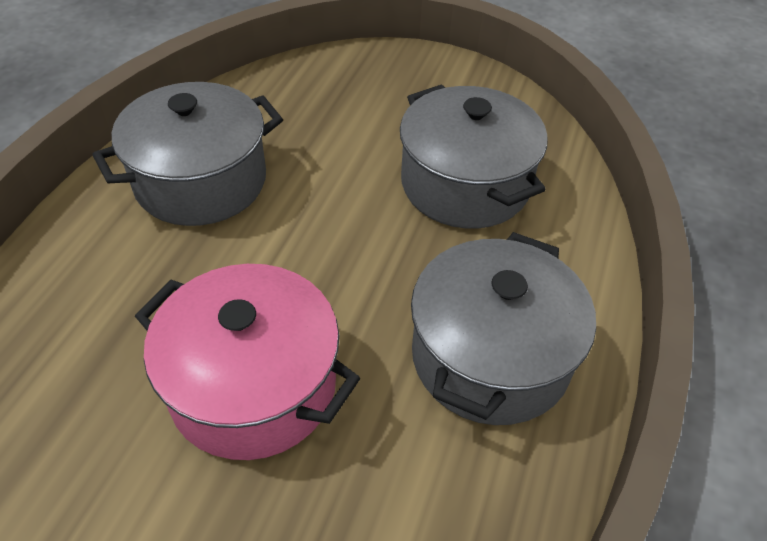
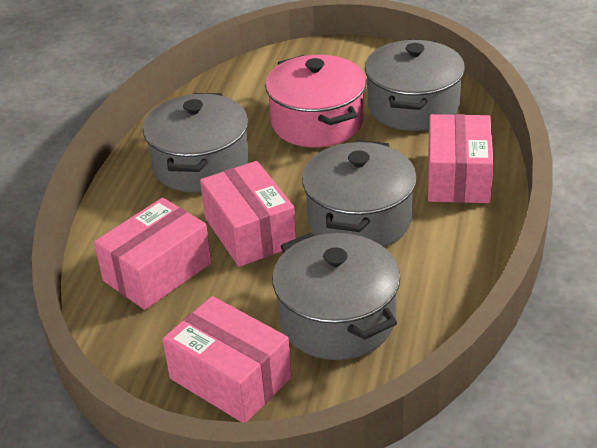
grey pot: [92,82,283,226] [400,84,548,228] [411,232,596,425] = 3 -> [143,93,249,193] [272,232,400,360] [302,140,417,247] [365,39,465,131] = 4
pink box: none = 0 -> [94,198,212,310] [162,296,292,422] [200,161,296,267] [428,114,494,203] = 4

